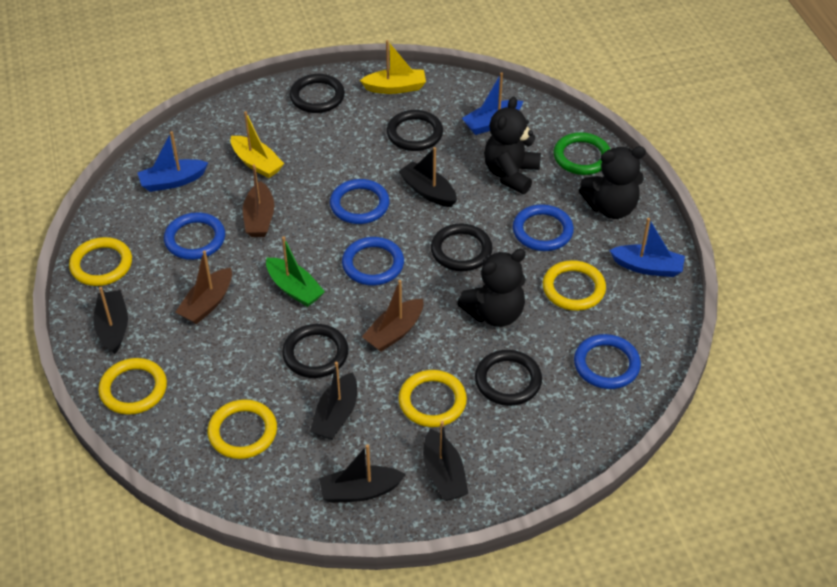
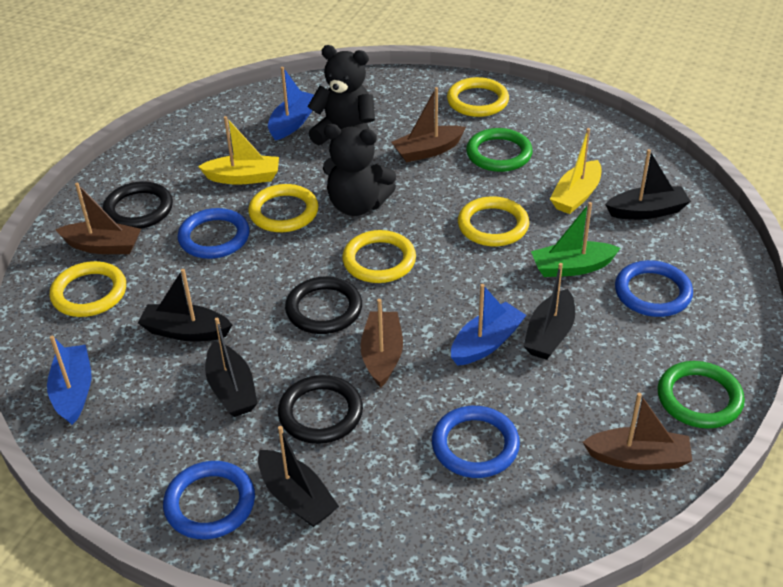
black ring: [282,324,349,378] [289,74,345,113] [387,110,443,151] [431,223,492,271] [475,350,542,406] = 5 -> [103,181,173,229] [278,375,363,444] [285,276,362,334] = 3
black teddy bear: [457,249,526,327] [484,96,541,194] [579,146,646,219] = 3 -> [307,45,375,145] [323,124,396,216] = 2
blue ring: [164,212,225,260] [330,179,390,224] [342,237,404,285] [513,204,574,251] [574,334,641,389] = 5 -> [163,461,255,539] [178,208,250,259] [432,406,520,478] [615,260,693,317] = 4
brown boat: [176,250,232,324] [243,164,274,237] [362,280,423,352] = 3 -> [55,183,141,254] [360,299,403,388] [391,87,466,163] [583,393,692,470] = 4
green ring: [553,132,610,175] = 1 -> [466,128,533,172] [657,361,745,429] = 2

